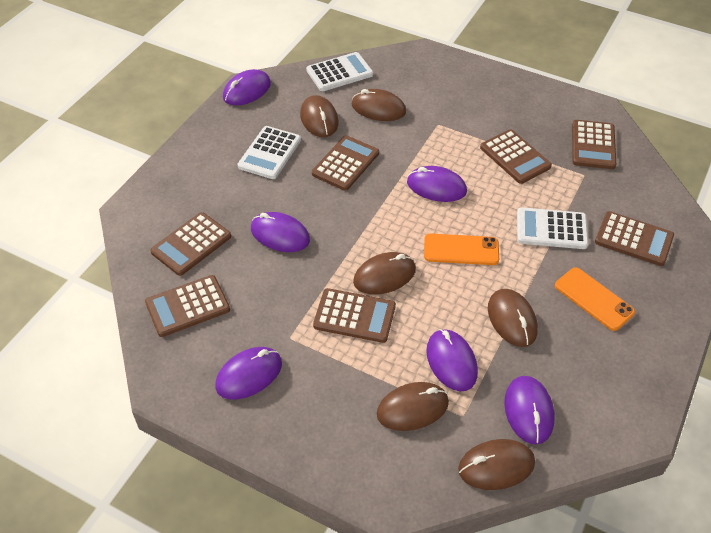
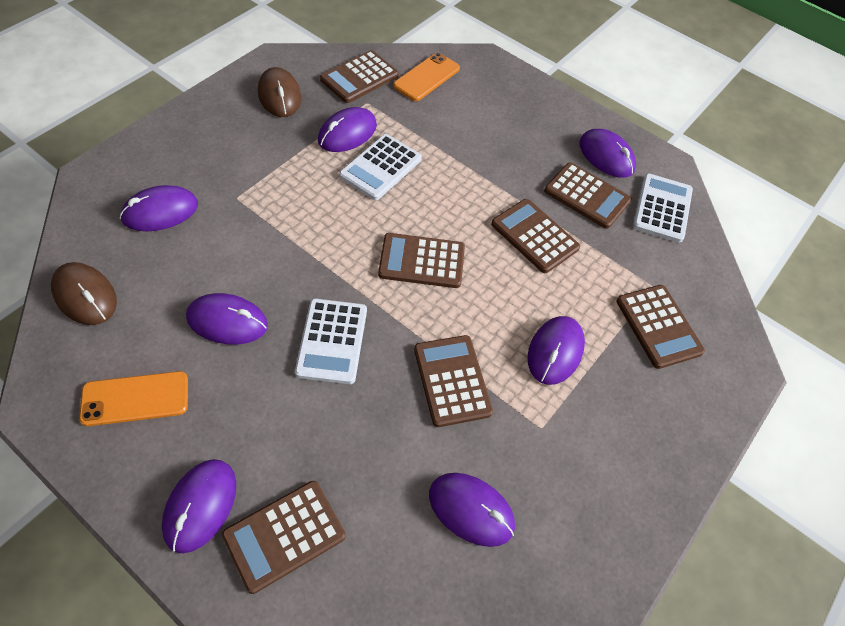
brown mouse: [300,95,339,137] [352,89,406,121] [353,252,416,295] [377,382,449,431] [458,439,535,490] [488,289,538,347] = 6 -> [51,262,117,325] [258,67,301,117] = 2
purple mouse: [215,347,282,400] [223,69,271,105] [251,212,310,252] [407,166,467,202] [426,329,478,391] [504,376,555,445] = 6 -> [120,185,198,231] [162,459,236,553] [186,293,268,345] [318,107,377,152] [429,473,515,547] [527,316,585,385] [579,129,636,178] = 7

